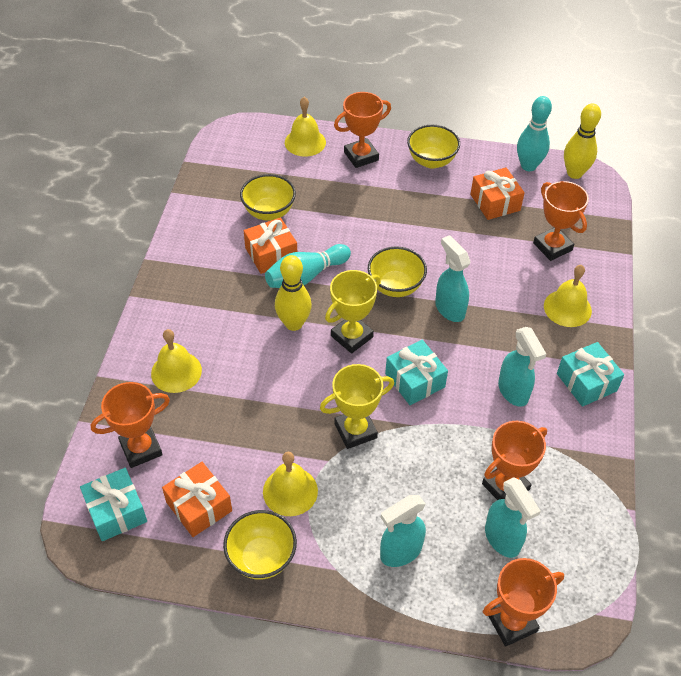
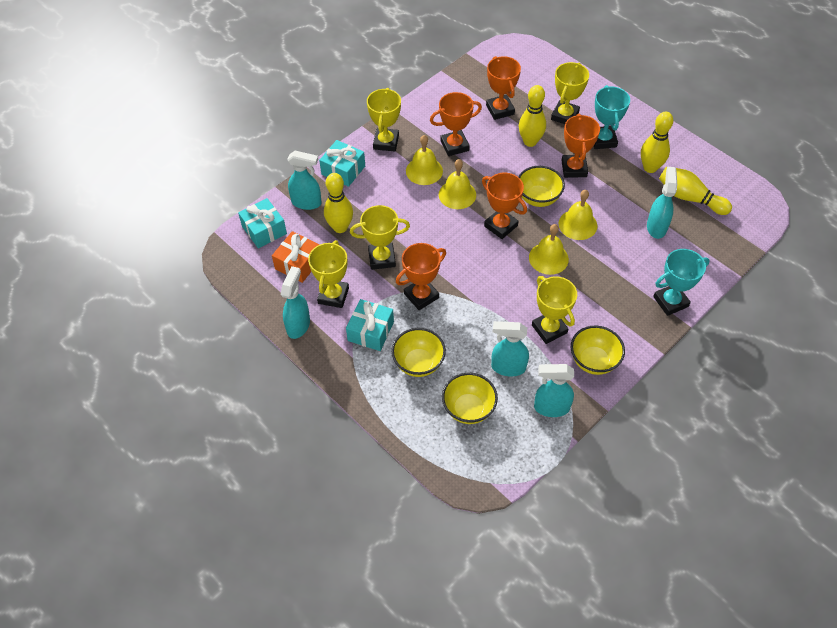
orange gift: [162,462,232,537] [244,217,297,274] [471,167,525,220] = 3 -> [272,231,320,283] = 1
turquoise bowling pin: [265,244,351,288] [517,96,552,171] = 2 -> none = 0
turquoise spray bottle: [380,495,426,567] [435,235,470,322] [485,477,541,558] [498,327,546,407] = 4 -> [281,266,310,339] [287,151,321,210] [491,321,529,377] [534,364,574,417] [647,167,677,239] = 5
turquoise trophy: none = 0 -> [594,85,630,149] [653,249,710,316] = 2
yellow bowling pin: [275,255,312,331] [564,103,601,179] = 2 -> [324,173,353,233] [519,85,546,147] [641,111,673,173] [659,167,732,215] = 4
yellow trophy: [320,364,394,449] [325,270,381,354] = 2 -> [308,240,349,308] [350,205,410,270] [367,88,401,152] [532,276,577,344] [551,62,589,124] = 5

